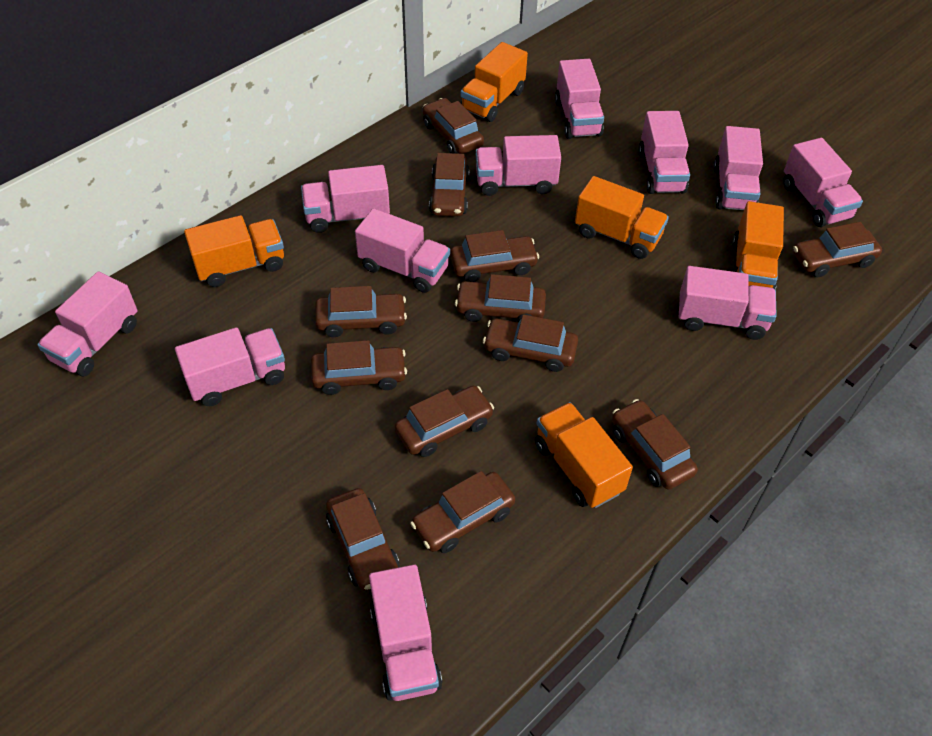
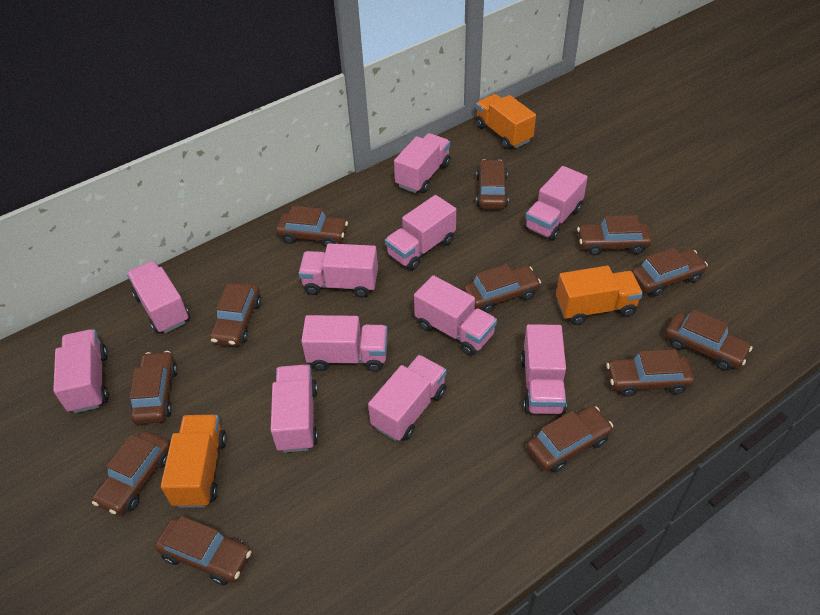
orange truck: [184,215,284,287] [461,42,528,122] [535,402,633,508] [575,176,669,259] [732,201,784,290] = 5 -> [161,415,227,508] [476,94,536,149] [556,266,643,325] = 3

